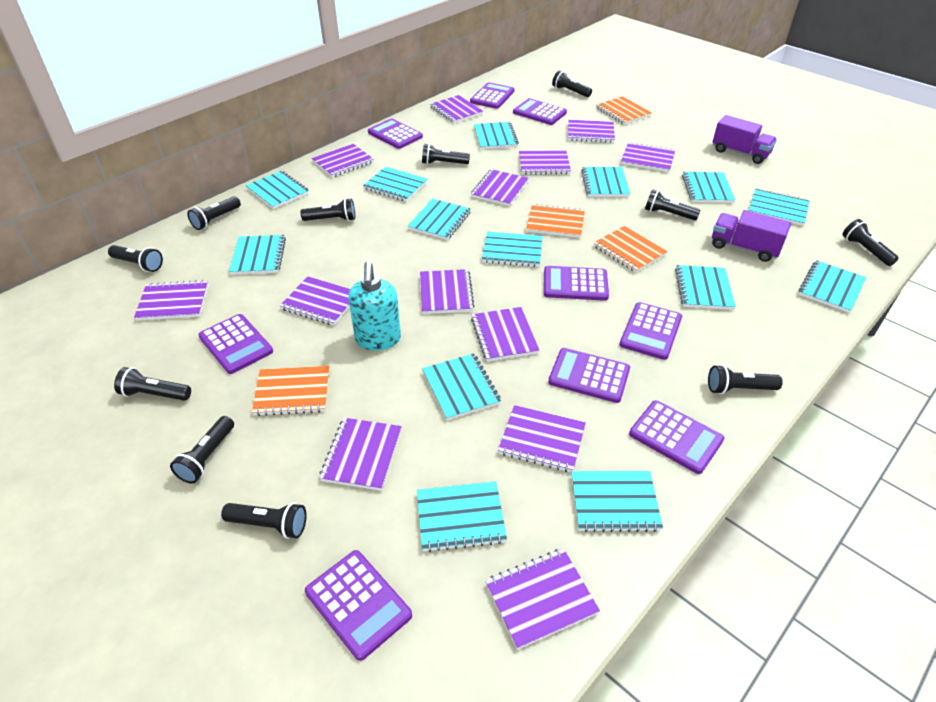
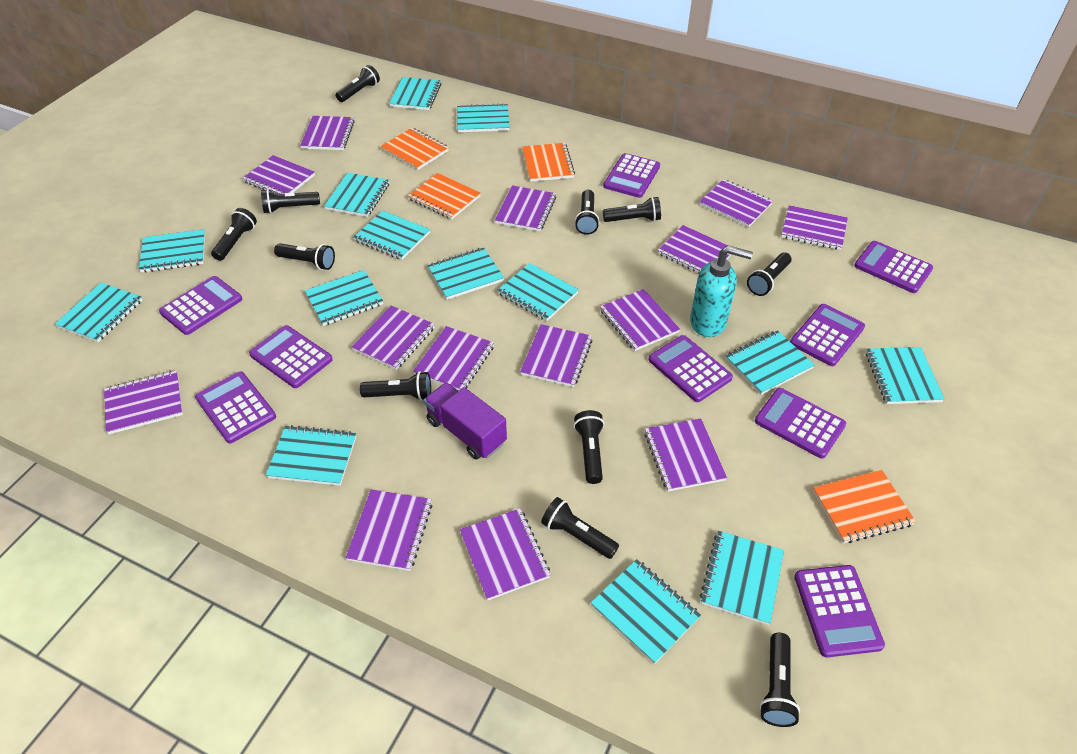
purple notebook: [134,280,208,321] [280,276,350,326] [312,144,374,177] [319,418,402,491] [420,269,474,314] [430,95,483,123] [471,169,529,206] [471,307,539,362] [485,548,600,650] [498,405,586,472] [519,150,571,175] [568,120,615,143] [621,142,675,172] = 13 -> [104,370,183,434] [242,155,315,194] [300,116,355,150] [346,489,432,571] [352,306,435,370] [413,326,494,391] [460,509,551,601] [495,185,556,232] [520,324,593,387] [600,289,680,351] [644,418,727,491] [658,225,732,273] [700,179,773,227] [781,205,848,250] = 14
purple truck: [712,210,791,262] [713,115,777,164] = 2 -> [424,382,507,460] = 1

